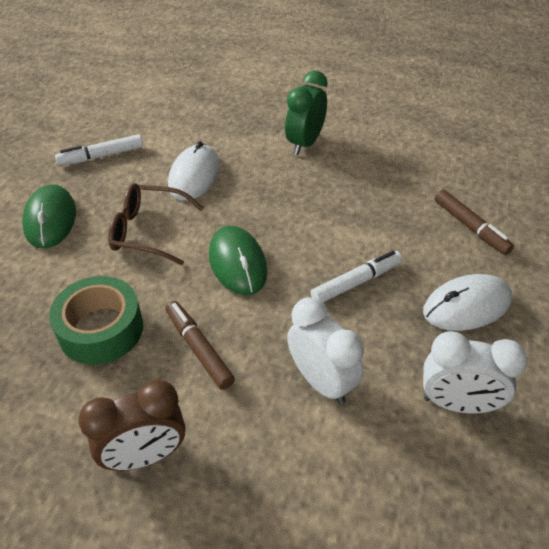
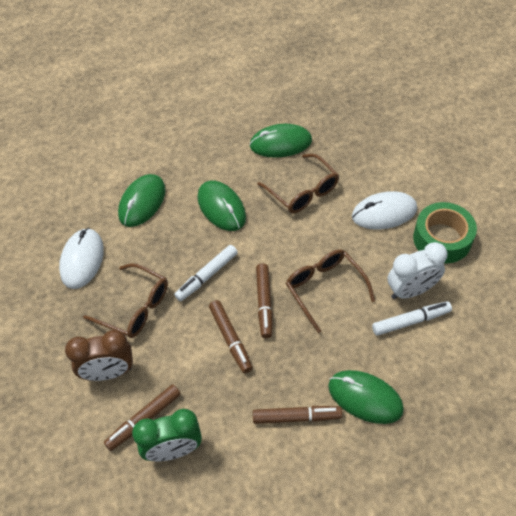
brown glasses: [108,183,203,265] = 1 -> [83,263,168,338] [257,154,339,213] [286,249,375,333] = 3
brown marker: [166,301,235,390] [435,190,514,255] = 2 -> [104,384,181,451] [209,300,253,373] [253,406,342,424] [256,263,273,338] = 4
green mouse: [22,184,76,248] [209,226,268,295] = 2 -> [118,174,166,227] [197,181,246,231] [249,124,312,158] [328,370,404,424] = 4
white clock: [287,297,364,404] [423,331,527,414] = 2 -> [387,242,447,299] = 1

